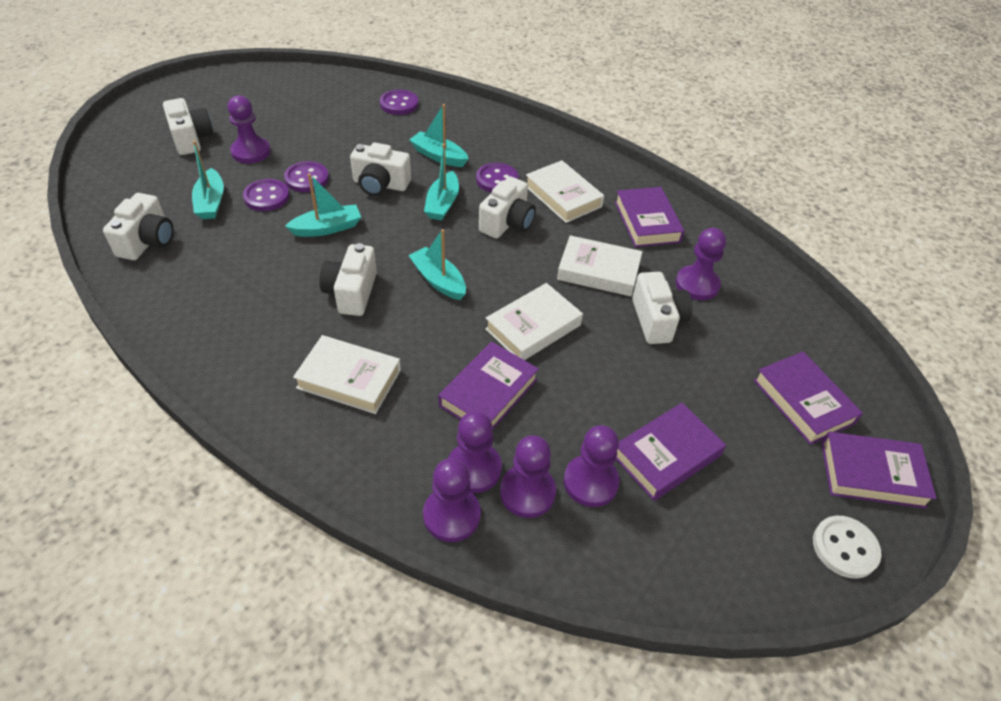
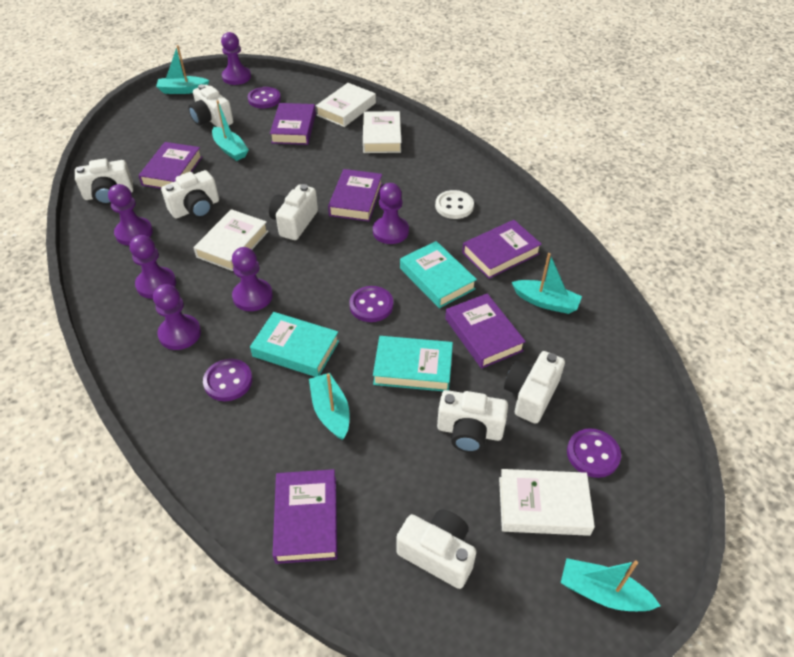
purple book: [438,342,539,429] [615,187,685,247] [616,403,726,501] [753,352,863,445] [821,432,937,509] = 5 -> [138,142,202,189] [270,103,316,145] [273,469,337,564] [328,169,382,222] [445,293,526,369] [462,220,542,279] = 6
turquoise book: none = 0 -> [250,312,339,377] [373,336,453,391] [400,241,477,308] = 3
white camera: [103,193,174,260] [163,98,214,155] [319,243,377,316] [350,143,411,196] [479,176,536,239] [632,272,692,344] = 6 -> [75,158,133,205] [161,170,219,219] [188,84,233,128] [269,184,318,240] [396,510,477,589] [437,390,508,453] [504,351,565,424] = 7

